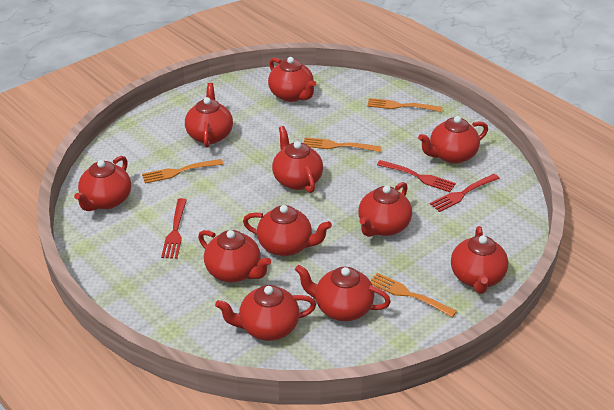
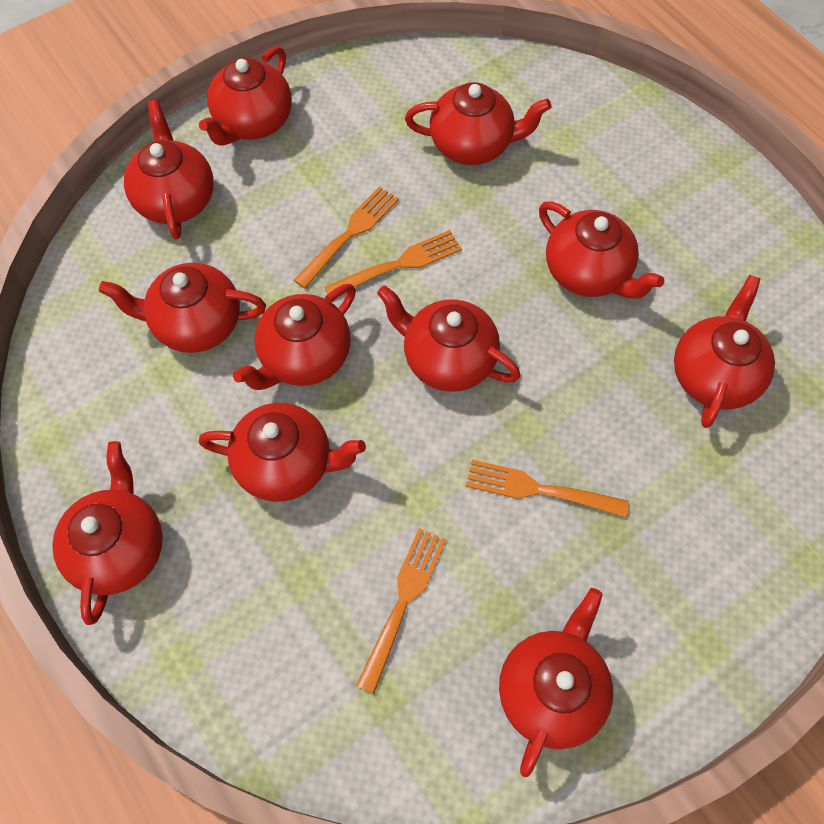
red fork: [161,198,187,259] [377,160,456,192] [430,174,500,212] = 3 -> none = 0

